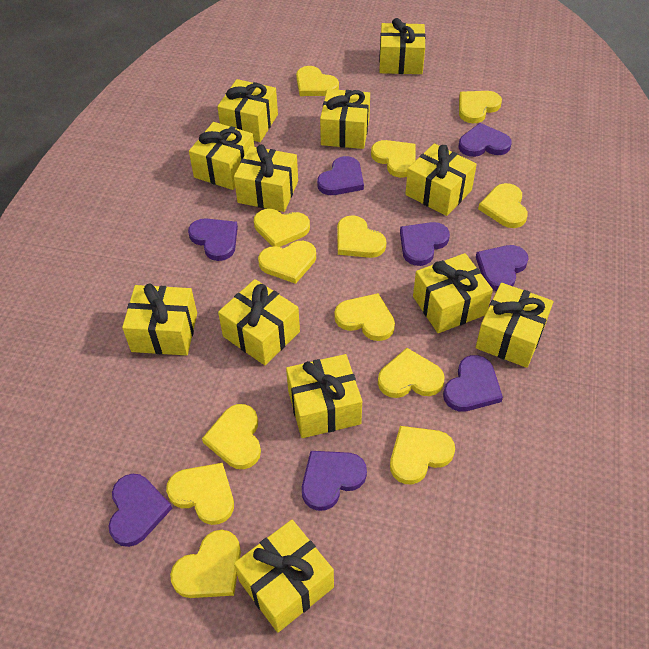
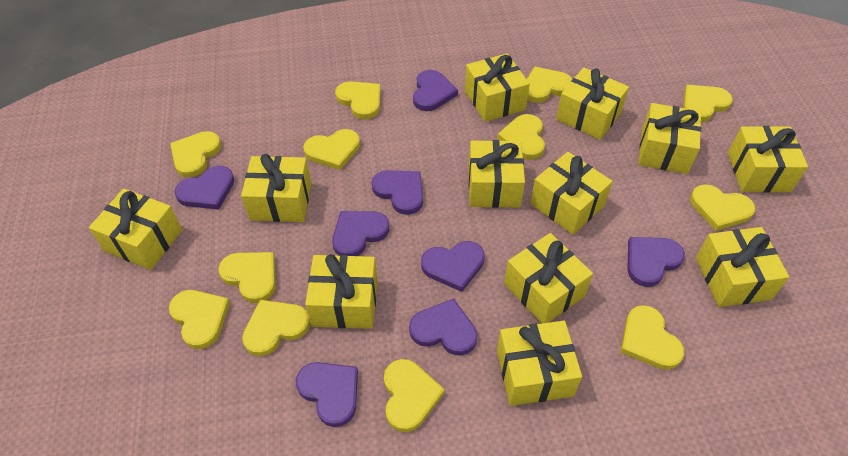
yellow heart: [166,463,234,525] [170,530,241,598] [202,404,261,469] [254,209,310,247] [258,241,316,284] [296,66,339,96] [334,293,395,341] [337,215,386,258] [371,140,416,178] [378,348,444,398] [390,426,455,484] [459,91,502,123] [478,183,528,228] = 13 -> [169,290,230,349] [170,131,221,177] [218,252,276,303] [242,300,310,356] [304,129,360,170] [335,81,381,119] [384,359,445,432] [497,114,545,160] [527,67,572,103] [620,305,684,370] [683,85,733,122] [690,184,755,231] = 12

